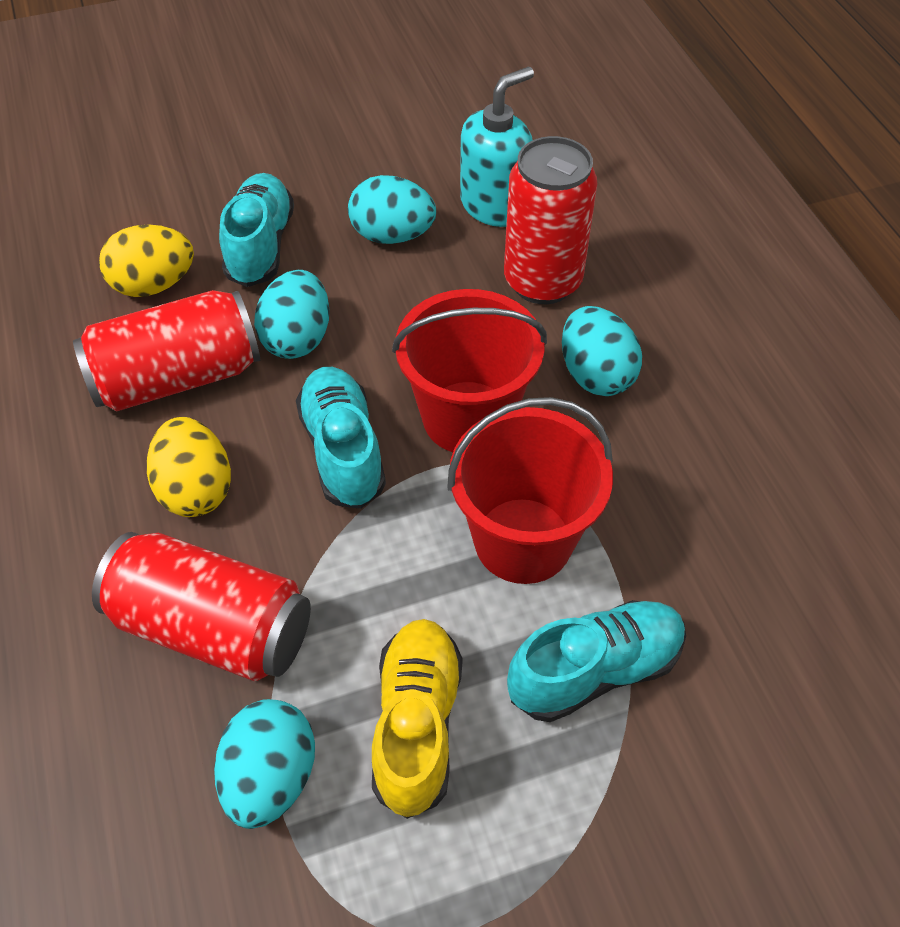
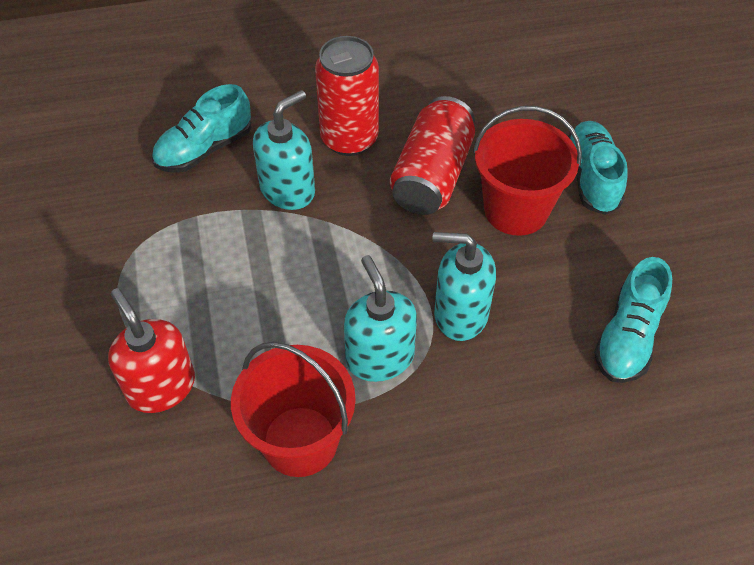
red can: [73,290,260,411] [92,532,311,681] [504,136,597,304] = 3 -> [315,36,379,156] [390,96,475,215] = 2
red soap dispenser: none = 0 -> [108,288,195,413] = 1
turquoise egg: [214,699,315,829] [254,270,330,359] [348,175,436,244] [562,306,642,396] = 4 -> none = 0
turquoise soap dispenser: [460,67,534,227] = 1 -> [253,90,315,210] [344,255,417,382] [433,232,496,341] = 3
yellow egg: [99,225,194,297] [147,417,231,517] = 2 -> none = 0
yellow shoe: [372,619,463,819] = 1 -> none = 0

